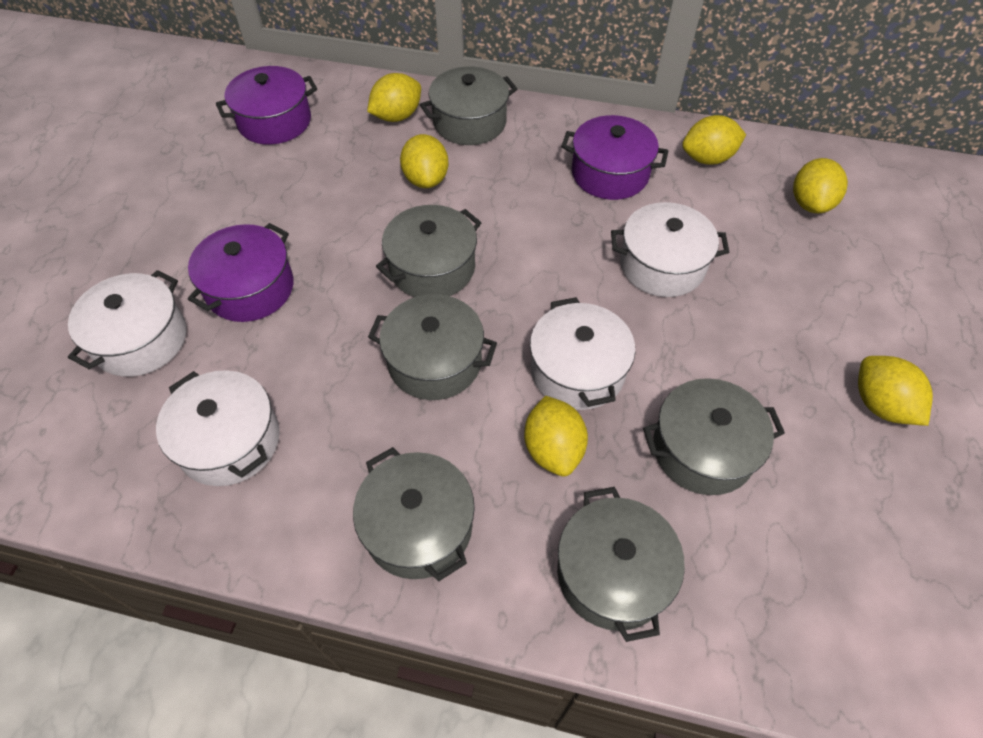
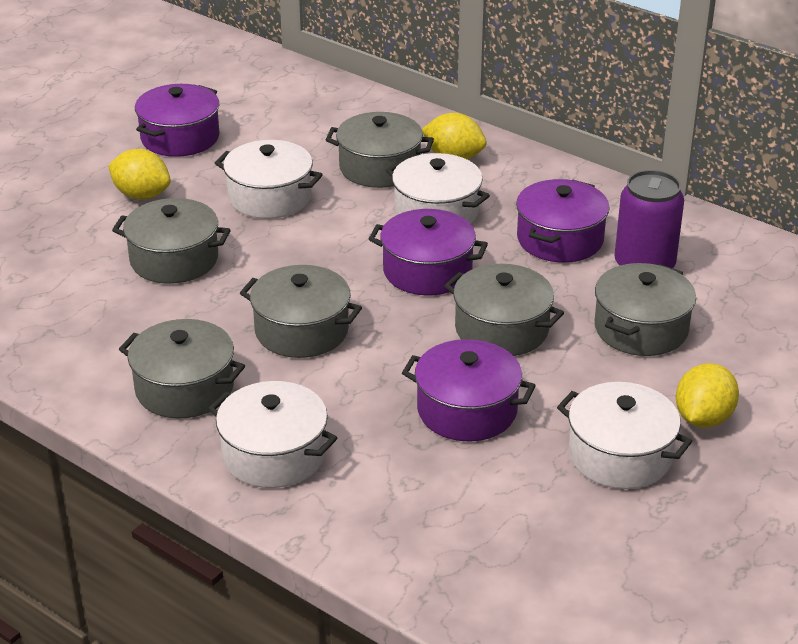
purple can: none = 0 -> [615,170,684,268] = 1
purple pot: [188,223,294,322] [216,66,317,145] [561,115,668,200] = 3 -> [135,84,219,157] [369,209,488,295] [402,339,536,442] [516,179,610,263] = 4
yellow lemon: [367,73,421,122] [400,134,449,188] [524,396,588,477] [682,115,746,165] [793,158,848,213] [858,356,933,426] = 6 -> [108,149,171,200] [422,113,487,160] [676,363,739,428] = 3

